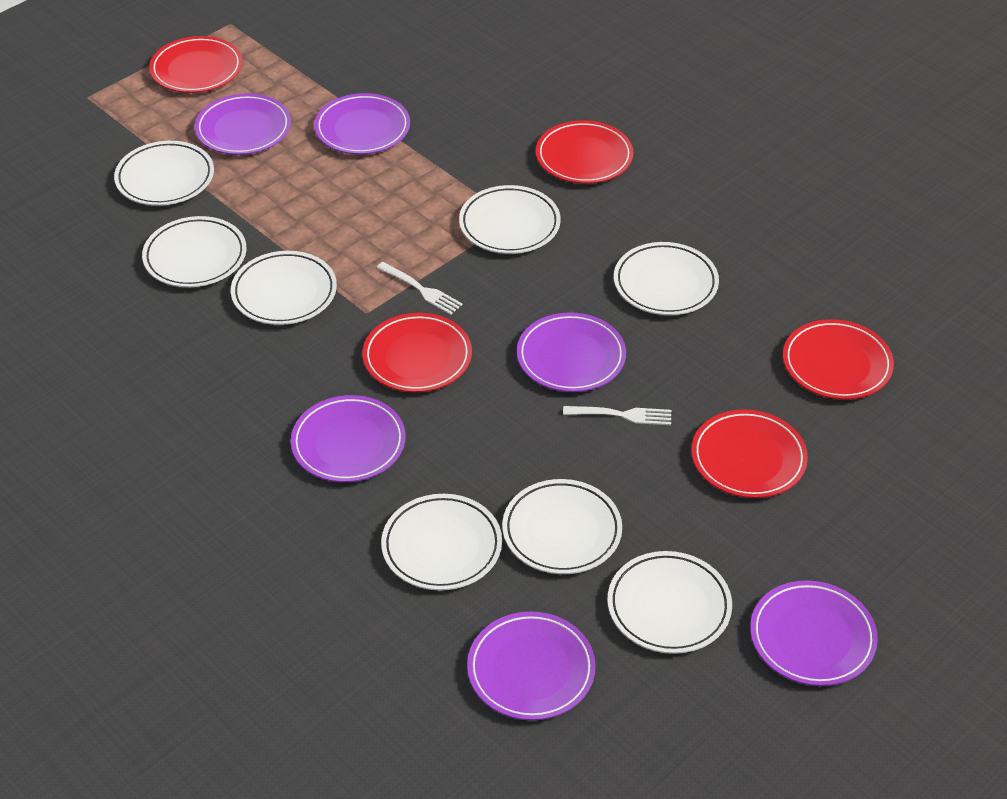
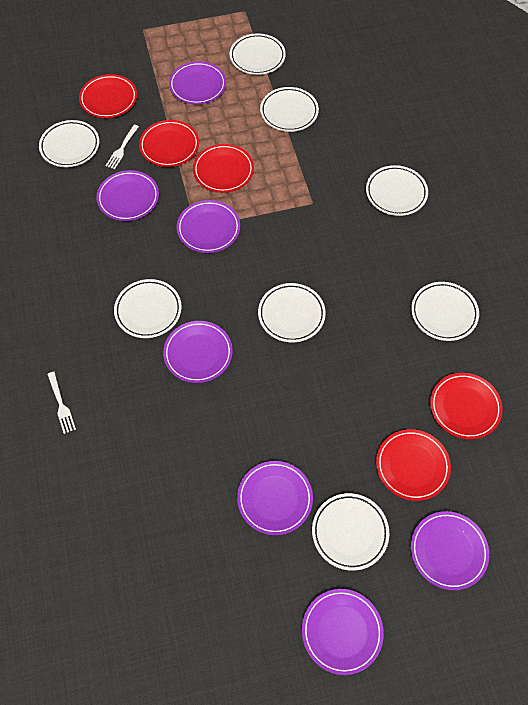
purple plate: [195,93,291,155] [291,395,406,482] [314,93,410,154] [467,611,596,720] [517,312,626,392] [750,580,878,686] = 6 -> [96,170,159,221] [163,321,233,383] [169,61,226,105] [177,200,240,253] [237,461,313,535] [302,589,384,675] [411,511,489,590] = 7

